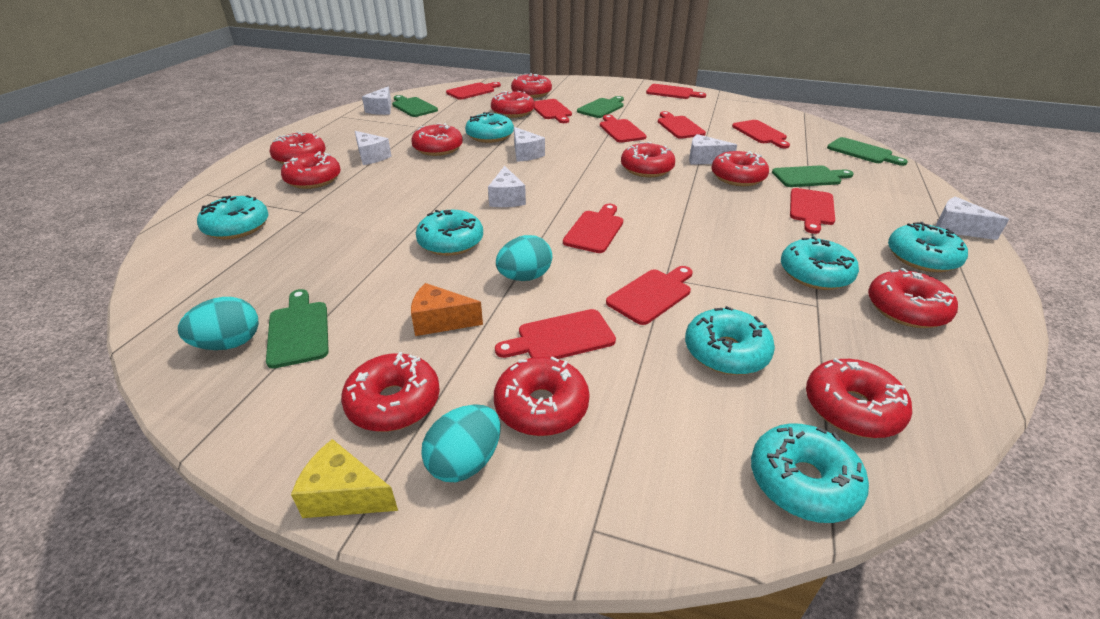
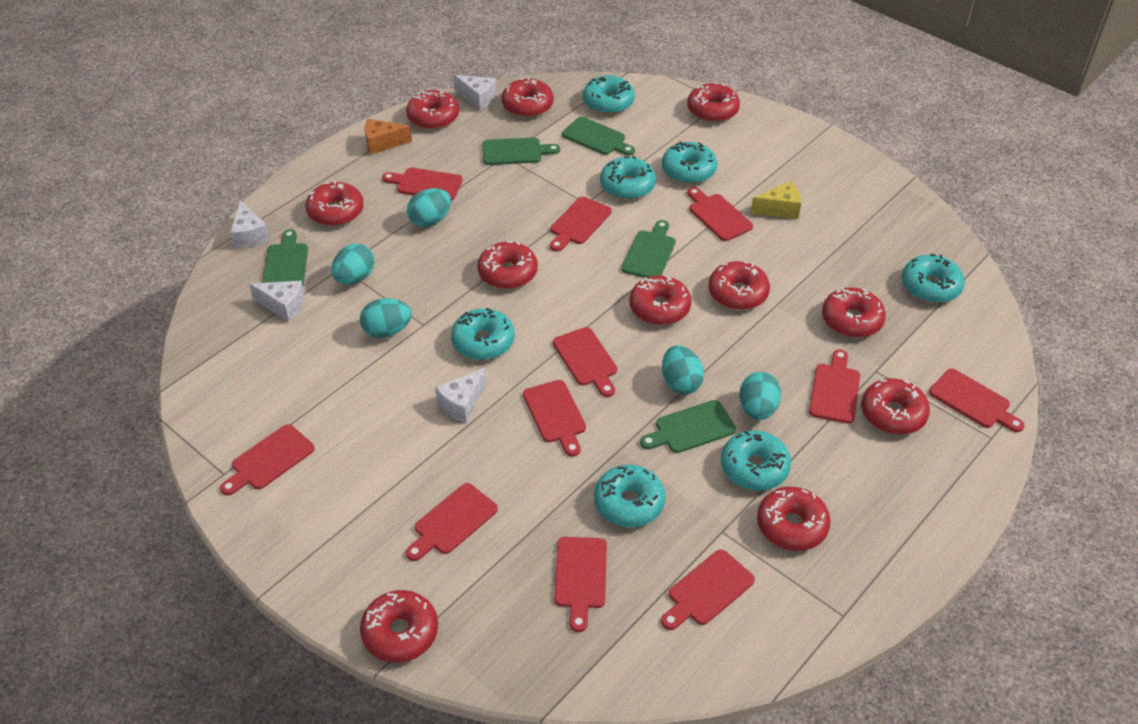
red cutting board: [446,82,501,100] [495,309,616,359] [534,99,572,123] [563,204,623,253] [600,115,647,143] [606,266,693,325] [646,84,706,99] [658,111,706,139] [732,120,790,148] [790,188,835,234] = 10 -> [220,424,314,496] [382,168,463,201] [406,483,498,561] [523,380,586,457] [550,197,612,252] [553,327,617,397] [554,537,607,632] [661,550,755,630] [687,187,753,241] [809,349,860,424] [929,369,1025,432] = 11
turquoise egg: [178,297,259,350] [421,404,501,482] [496,235,552,281] = 3 -> [331,244,374,284] [360,298,412,338] [407,188,451,227] [662,345,704,395] [739,372,781,420] = 5
white cheese: [355,131,391,165] [362,86,391,115] [488,166,526,207] [514,127,545,162] [689,134,737,165] [936,197,1009,240] = 6 -> [230,200,270,248] [249,281,305,322] [435,368,487,423] [453,75,497,110] = 4

